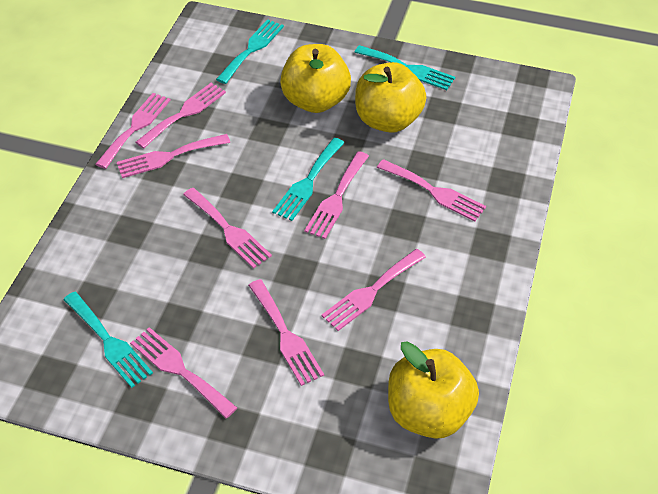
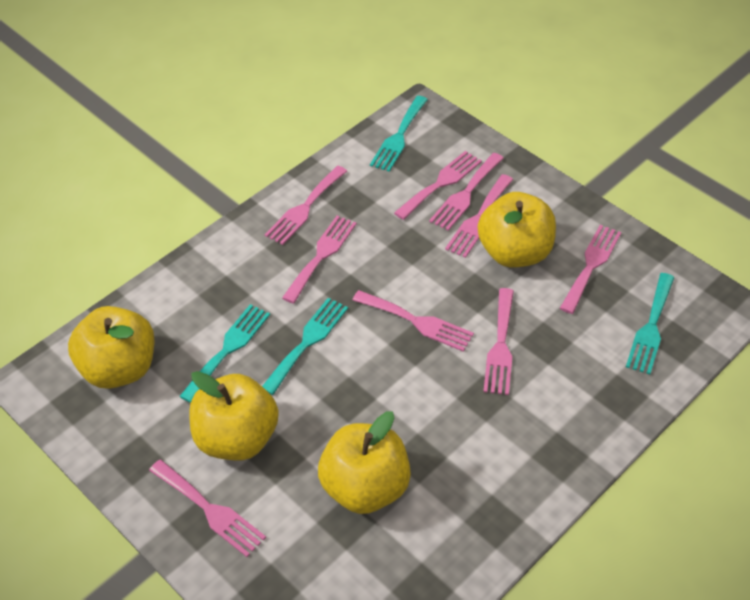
yellow apple: [280,44,351,113] [355,62,426,133] [388,341,479,439] = 3 -> [68,306,154,389] [189,371,279,460] [318,412,411,514] [478,192,556,268] = 4

